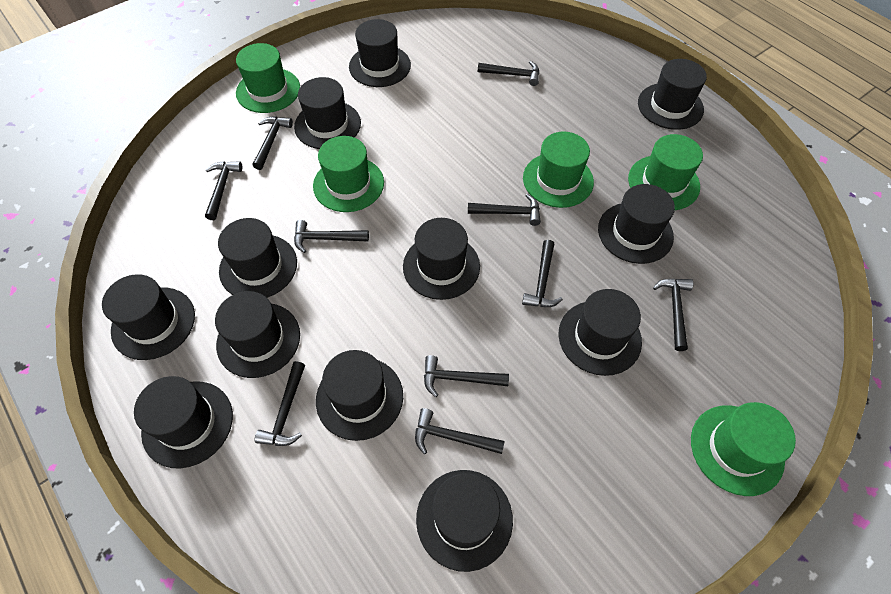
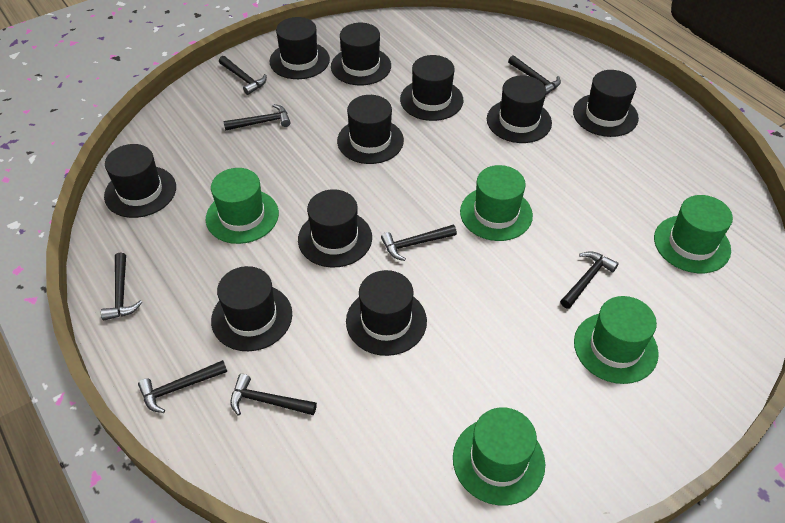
black hammer: [205,161,242,220] [252,116,293,170] [255,361,305,446] [294,220,369,253] [415,408,505,454] [424,355,509,397] [468,194,541,226] [478,61,539,86] [522,240,563,307] [653,279,693,351] = 10 -> [101,252,142,321] [138,360,227,413] [219,56,267,95] [223,104,291,131] [230,374,317,416] [381,225,457,261] [508,56,561,95] [560,251,619,309] = 8
black hat: [102,274,195,360] [134,376,233,468] [215,291,300,378] [218,218,297,298] [294,77,361,149] [316,350,403,441] [349,19,411,87] [403,218,480,300] [416,470,513,572] [559,289,642,376] [598,184,675,264] [638,59,707,130] = 12 -> [104,144,176,218] [211,266,292,351] [270,17,330,79] [298,189,372,268] [331,23,391,85] [337,95,404,164] [346,270,427,356] [400,55,463,121] [487,76,552,143] [573,70,639,137] = 10

